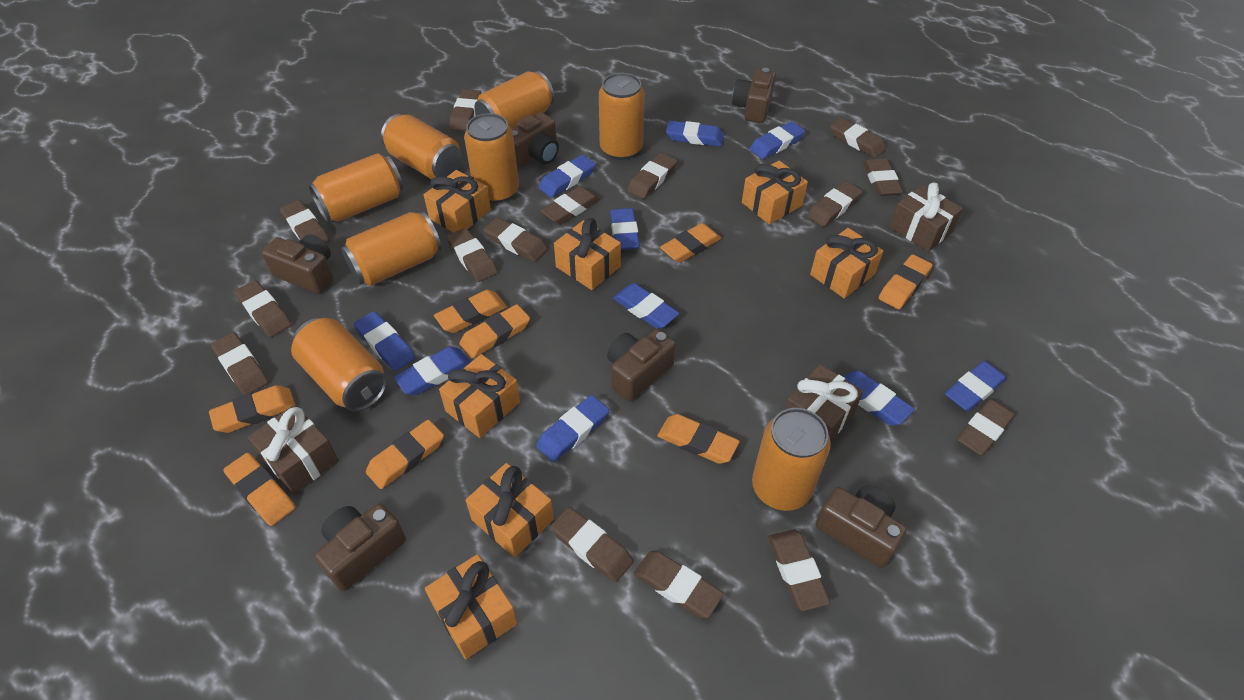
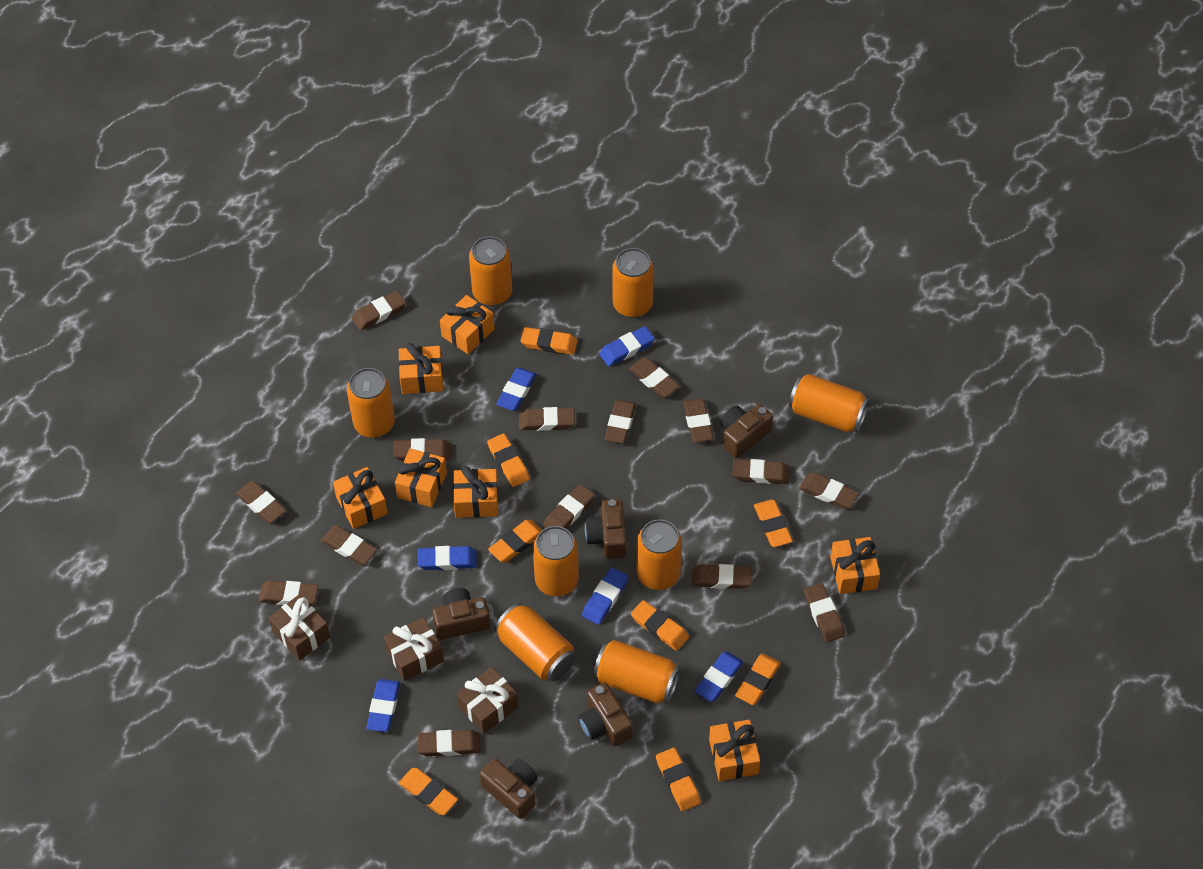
blue eraser: [354,311,415,371] [394,346,471,395] [536,395,609,462] [538,155,596,198] [610,208,640,250] [613,283,679,329] [666,120,724,147] [750,121,805,159] [844,371,915,425] [945,361,1007,412] = 10 -> [366,679,400,732] [418,546,477,570] [496,368,537,411] [582,568,628,625] [599,326,655,366] [694,651,743,702] = 6
brown camera: [262,234,333,294] [315,503,406,591] [512,112,559,167] [607,329,676,401] [732,68,776,123] [816,485,907,568] = 6 -> [432,588,490,640] [480,758,538,819] [578,682,633,747] [585,499,627,559] [721,404,773,458] = 5

